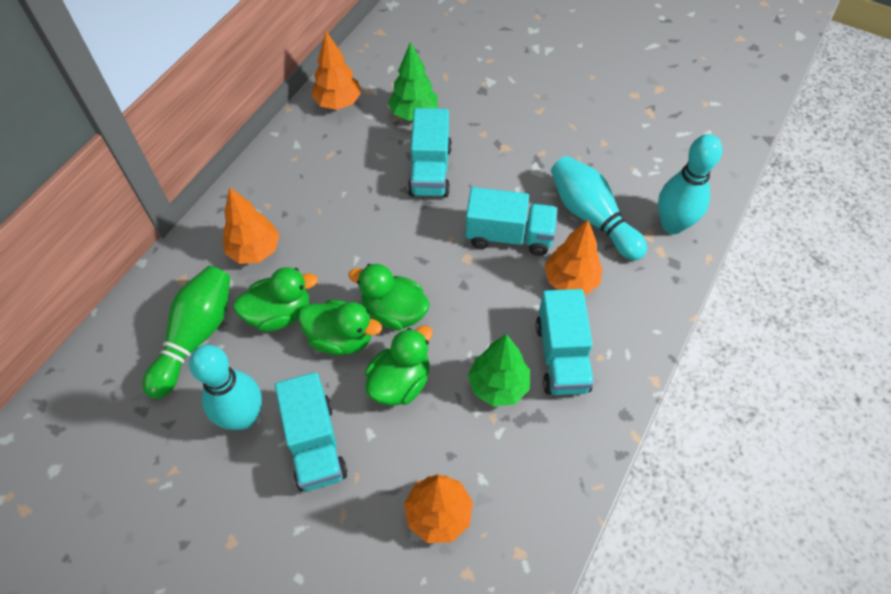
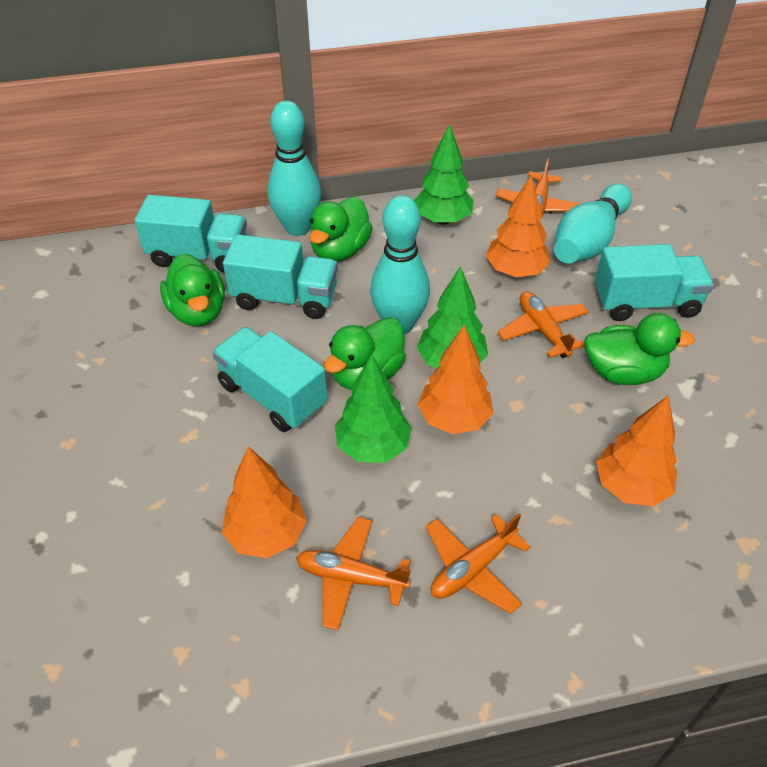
green bowling pin: [143,266,230,399] = 1 -> none = 0
green tree: [388,42,438,121] [468,334,530,406] = 2 -> [335,354,412,463] [414,124,474,225] [417,266,488,369] = 3
orange plane: none = 0 -> [296,517,411,630] [426,513,531,614] [496,158,582,215] [498,292,589,358] = 4

